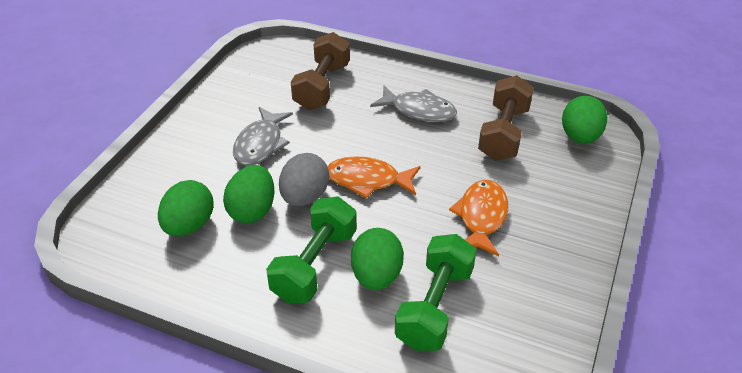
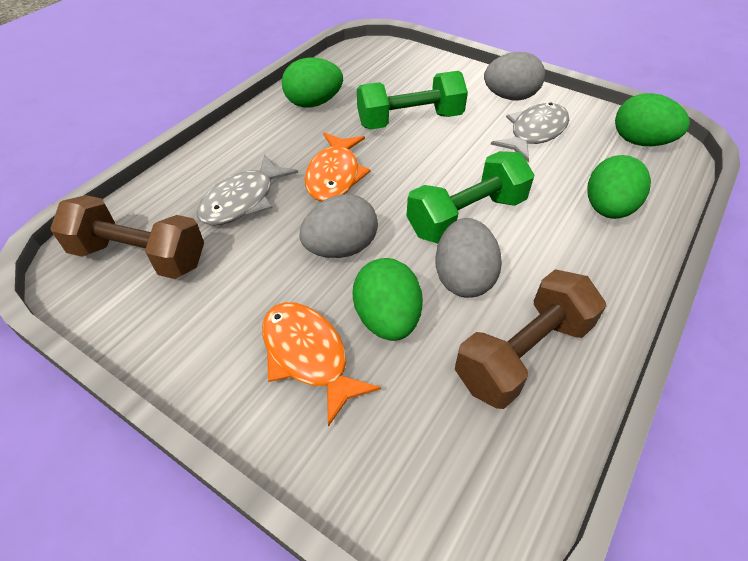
grey egg: [279,153,329,206] = 1 -> [299,194,378,258] [435,218,502,298] [484,52,545,101] = 3

